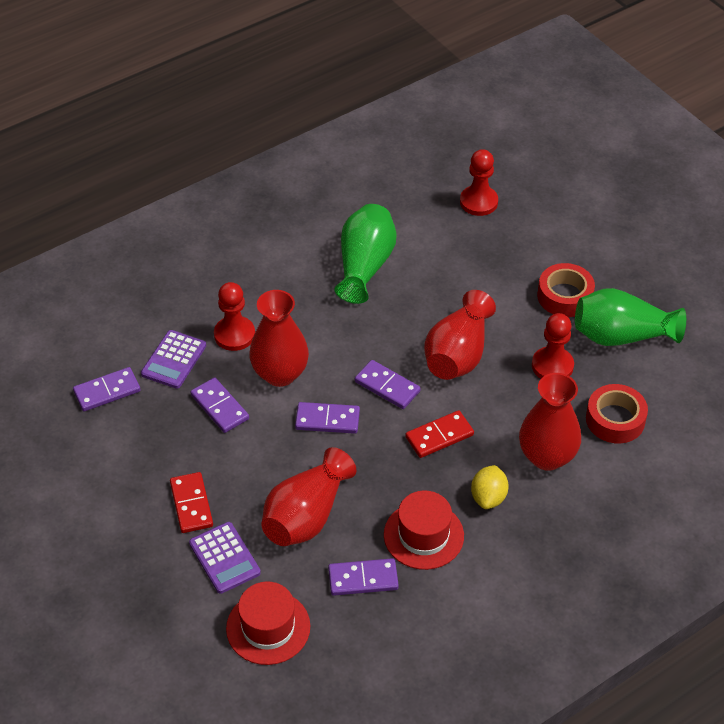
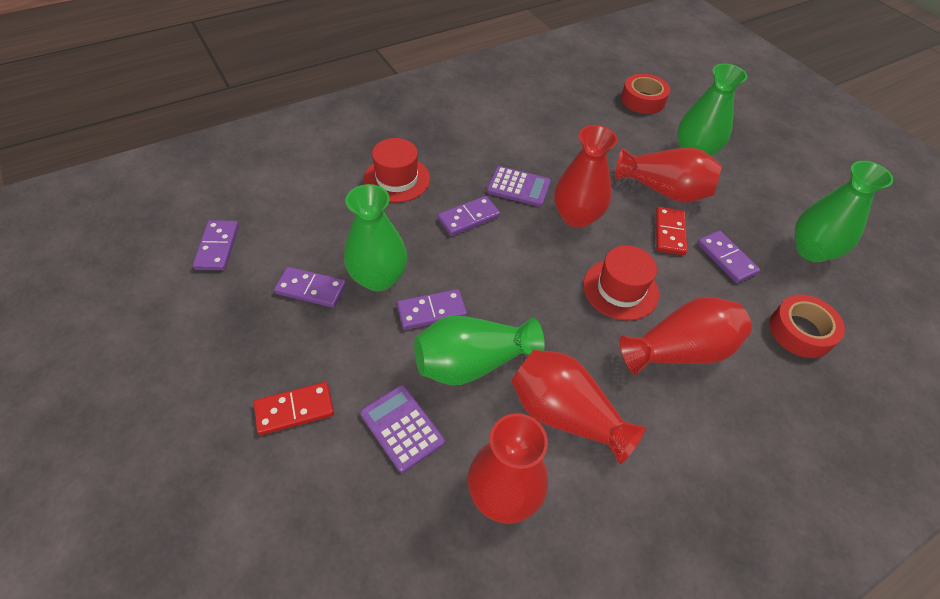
green vase: [334,204,397,304] [575,288,686,346] = 2 -> [344,184,407,291] [414,316,545,385] [677,64,747,156] [795,161,893,262] = 4
red pawn: [214,282,255,351] [460,149,498,216] [532,313,574,379] = 3 -> none = 0
red vase: [249,290,309,387] [261,447,356,546] [424,290,496,380] [519,373,581,471] = 4 -> [467,413,548,524] [511,350,646,464] [554,125,618,228] [615,148,722,202] [620,297,752,375] = 5
yellow lemon: [471,465,509,509] = 1 -> none = 0

